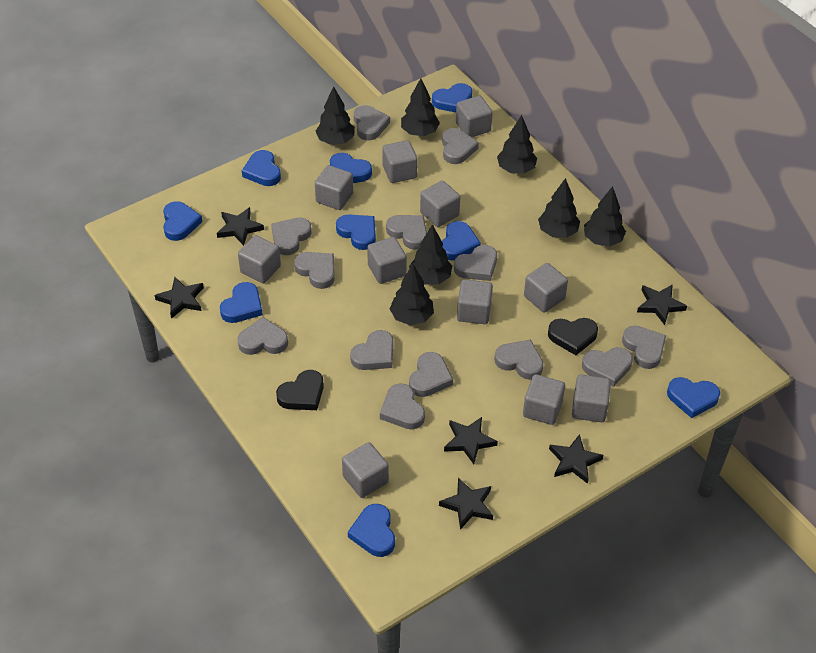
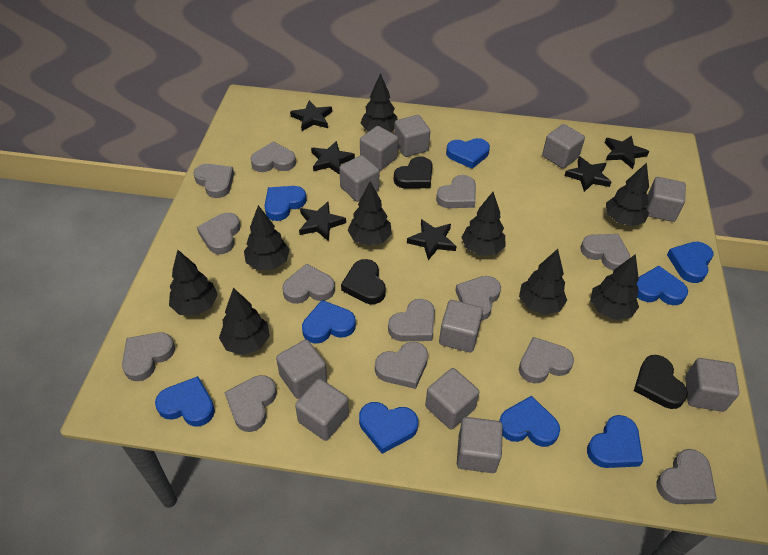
black heart: [276,370,324,410] [548,318,598,355] = 2 -> [341,259,386,304] [394,156,433,189] [634,355,688,409] = 3
black tree: [316,86,355,145] [390,264,434,325] [401,78,440,136] [409,224,452,284] [497,115,537,174] [538,178,580,238] [584,186,626,247] = 7 -> [169,250,218,316] [219,288,270,355] [244,205,290,270] [348,181,392,246] [360,73,398,132] [461,192,506,256] [519,249,567,315] [590,254,639,320] [606,163,649,226] = 9

